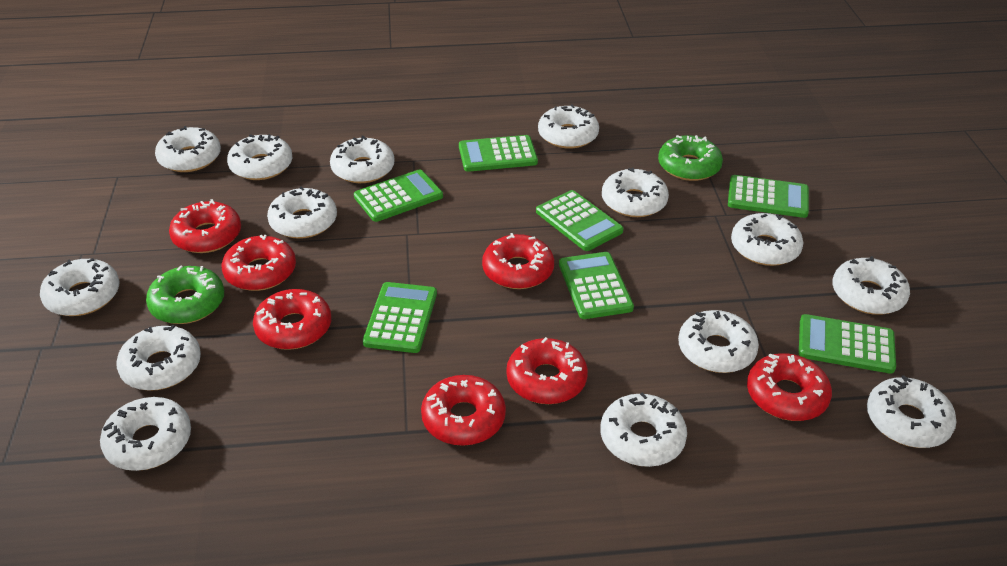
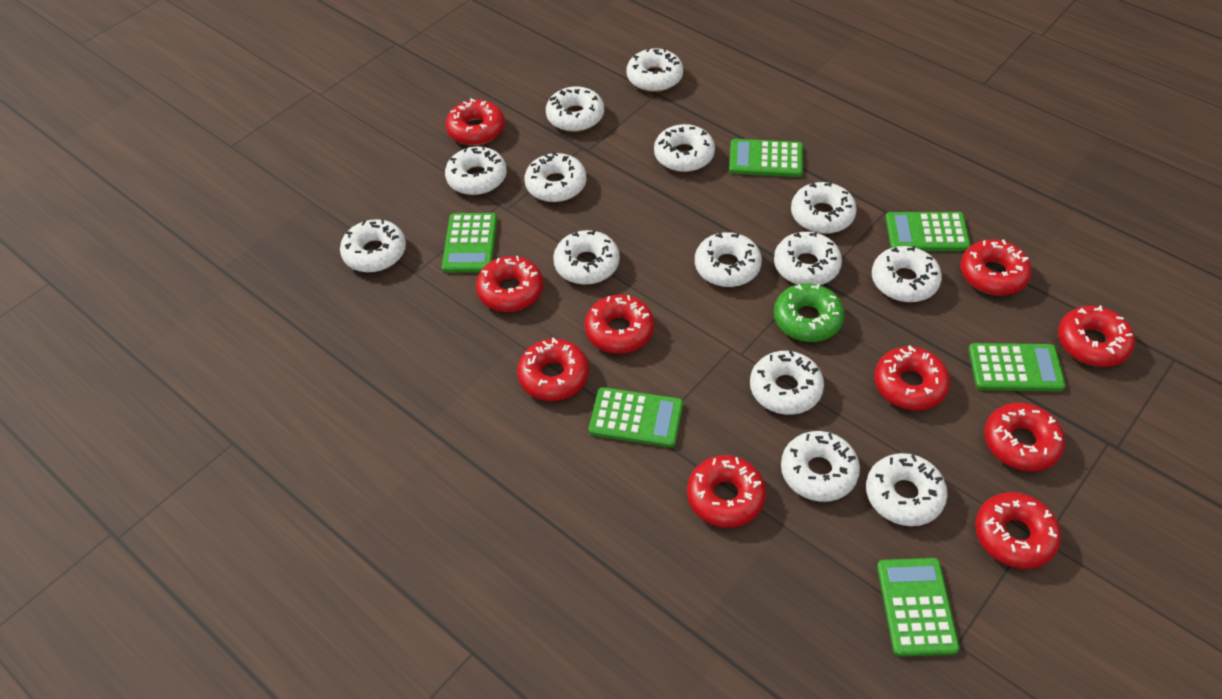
green calculator: [354,169,443,222] [363,282,437,353] [459,135,538,172] [536,190,624,251] [559,252,634,319] [728,175,809,218] [799,314,896,374] = 7 -> [442,213,497,273] [589,387,683,447] [729,139,803,177] [877,558,960,657] [886,212,971,251] [968,343,1066,391] = 6
green donut: [146,265,224,324] [658,135,723,181] = 2 -> [774,283,845,342] = 1
red donut: [169,199,241,253] [222,235,296,291] [253,289,331,350] [421,375,506,446] [482,233,554,289] [506,337,588,404] [747,353,832,421] = 7 -> [445,98,505,145] [476,256,543,312] [517,338,589,401] [585,295,654,354] [687,455,766,528] [874,345,950,410] [961,240,1032,296] [975,492,1061,569] [984,403,1065,472] [1058,306,1135,367] = 10

